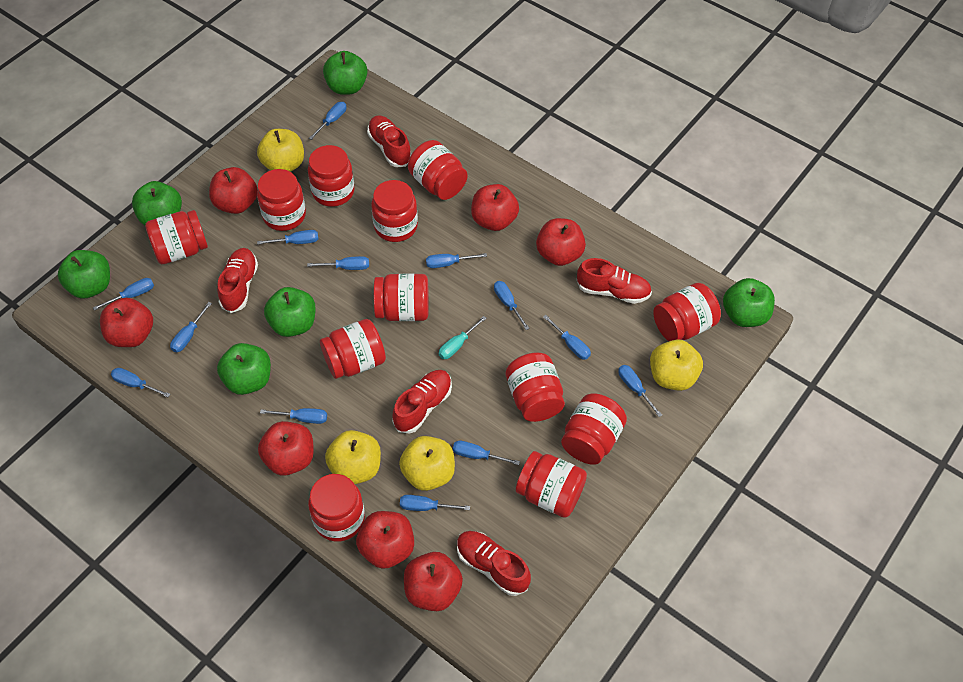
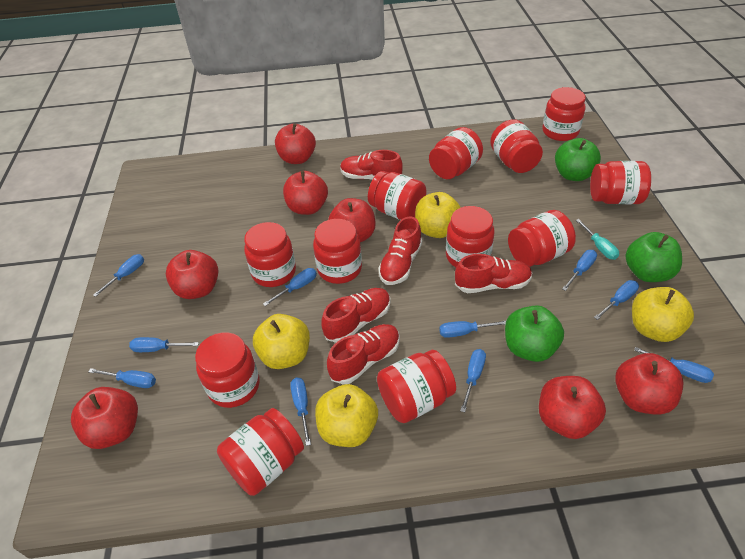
blue screwdriver: [93,278,154,311] [111,368,170,397] [170,302,212,352] [257,230,318,245] [260,408,327,424] [307,256,369,270] [309,102,346,140] [400,495,470,511] [426,253,487,268] [453,441,520,465] [494,281,530,330] [543,315,591,360] [618,365,662,417] = 13 -> [88,368,156,388] [93,254,144,297] [129,337,199,352] [263,268,317,306] [290,377,311,446] [439,320,507,338] [460,349,486,412] [562,250,597,291] [594,280,639,320] [634,347,714,383] = 10
green apple: [58,250,110,299] [132,181,182,225] [217,343,271,395] [264,287,316,337] [323,51,368,95] [723,278,775,327] = 6 -> [505,305,564,362] [555,138,601,181] [626,232,682,282] = 3

